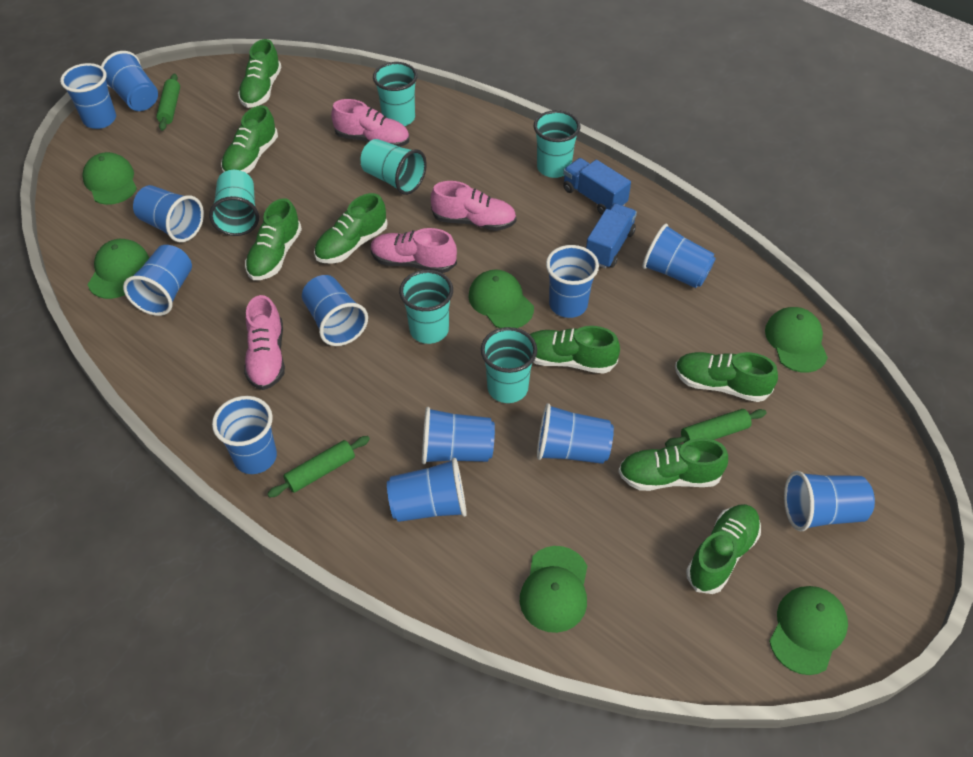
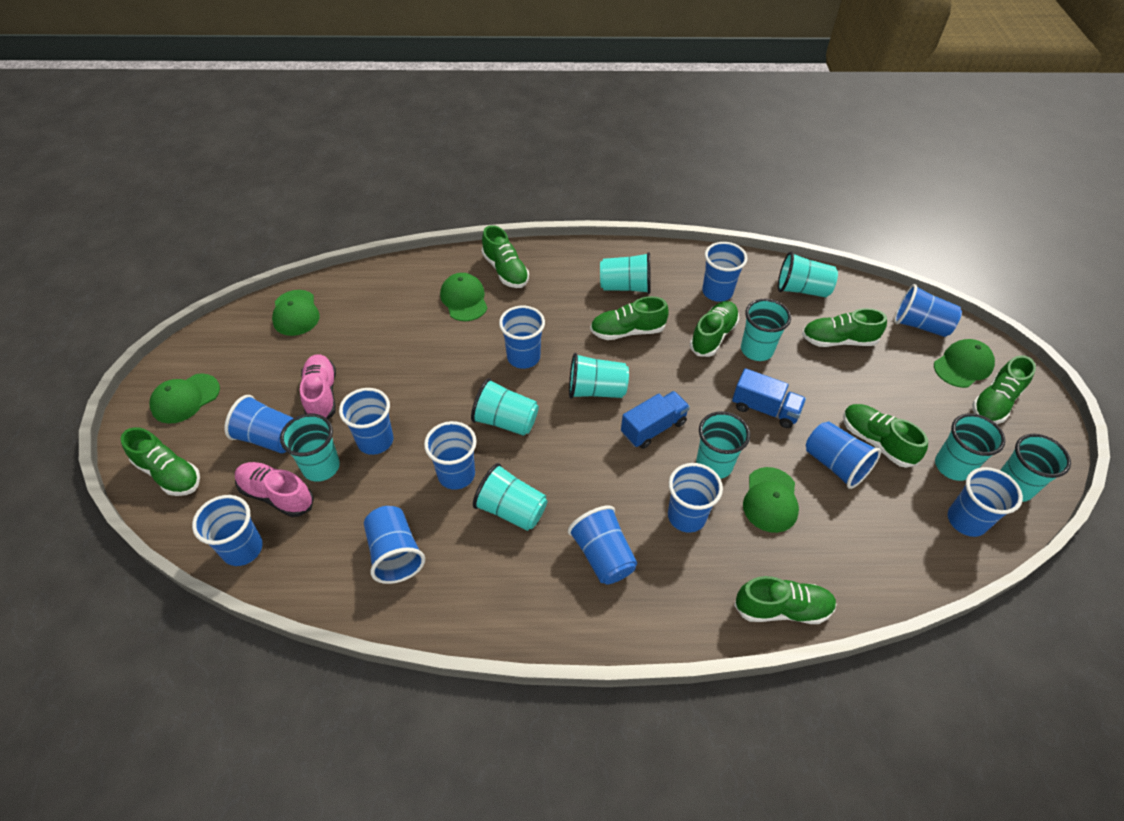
green cap: [82,152,137,205] [88,239,149,299] [468,269,534,328] [520,546,587,633] [765,307,828,373] [769,586,848,675] = 6 -> [150,373,220,424] [272,290,320,336] [440,273,488,321] [743,467,799,533] [934,339,995,388] = 5
green rolling pin: [156,74,180,131] [267,436,370,498] [665,409,766,447] = 3 -> none = 0
pink shoe: [244,295,285,390] [331,99,409,147] [370,228,457,273] [431,181,516,231] = 4 -> [235,462,314,517] [300,354,336,419] = 2
turquoise cup: [209,170,259,236] [360,139,427,195] [373,62,418,126] [399,270,453,344] [481,327,537,403] [534,110,580,178] = 6 -> [280,413,340,482] [471,378,539,436] [473,463,548,531] [569,353,629,399] [600,252,651,294] [696,411,750,479] [741,299,791,361] [778,252,838,298] [935,413,1005,481] [1000,434,1071,502] = 10

